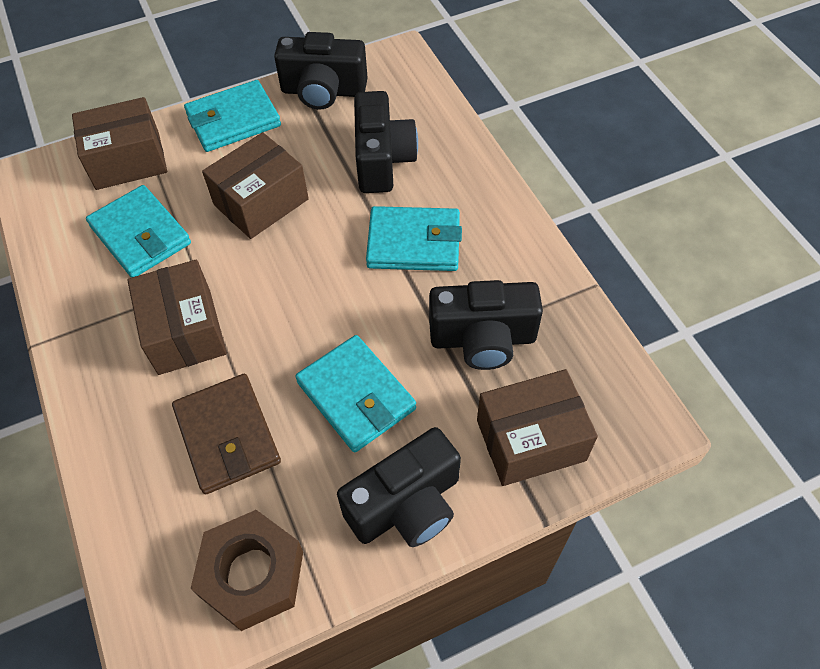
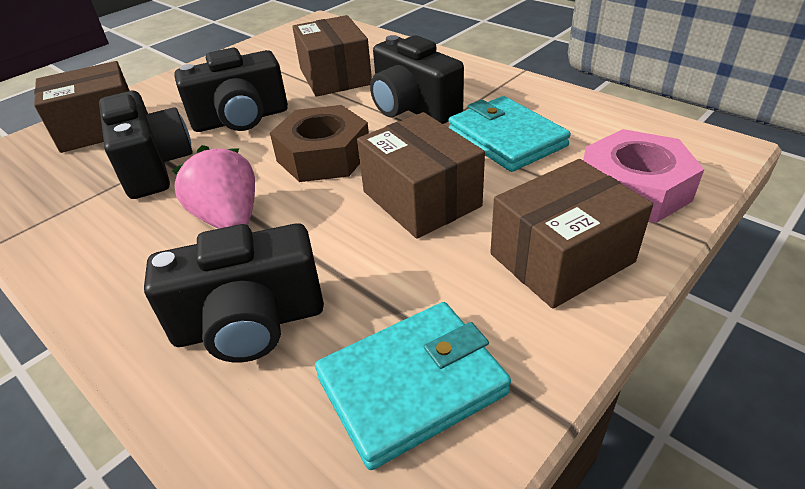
brown wallet: [172,374,281,494] = 1 -> none = 0
pink nut: none = 0 -> [583,129,704,223] = 1
pink strawberry: none = 0 -> [172,145,255,229] = 1
turquoise wallet: [86,185,191,278] [184,80,281,152] [295,335,416,453] [366,206,462,271] = 4 -> [315,302,511,470] [448,96,571,172] = 2

